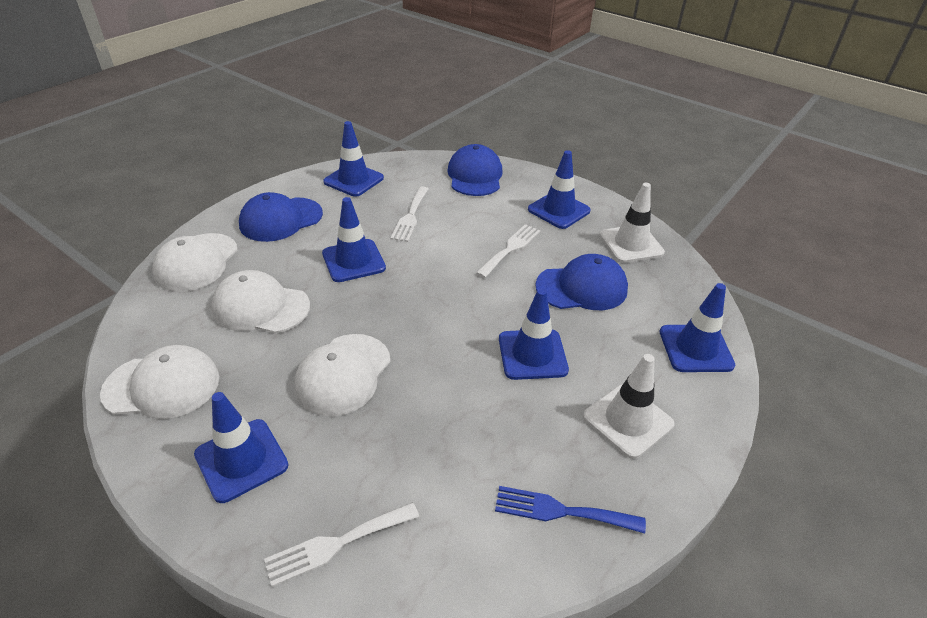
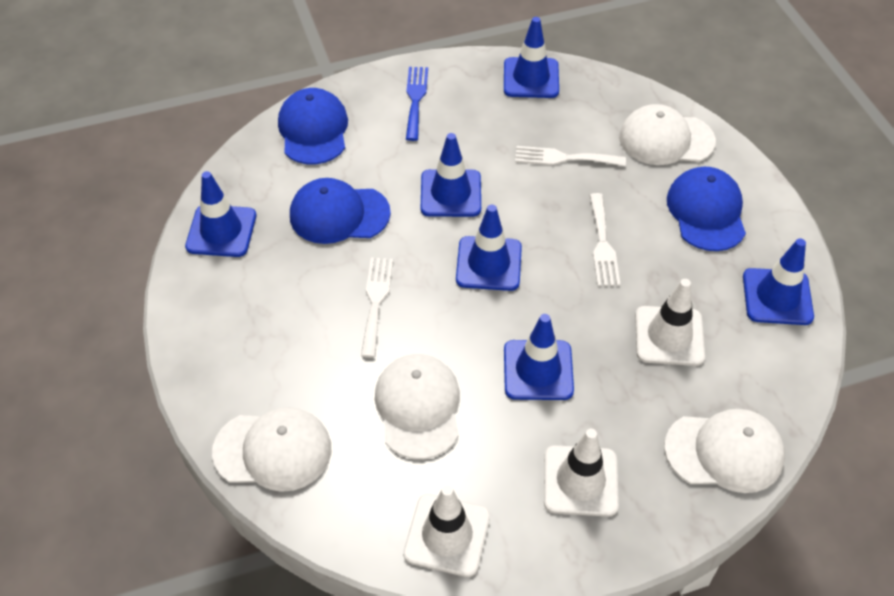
white traffic cone: [583,354,674,459] [600,183,665,263] = 2 -> [403,485,490,577] [544,429,619,517] [635,279,705,366] = 3

